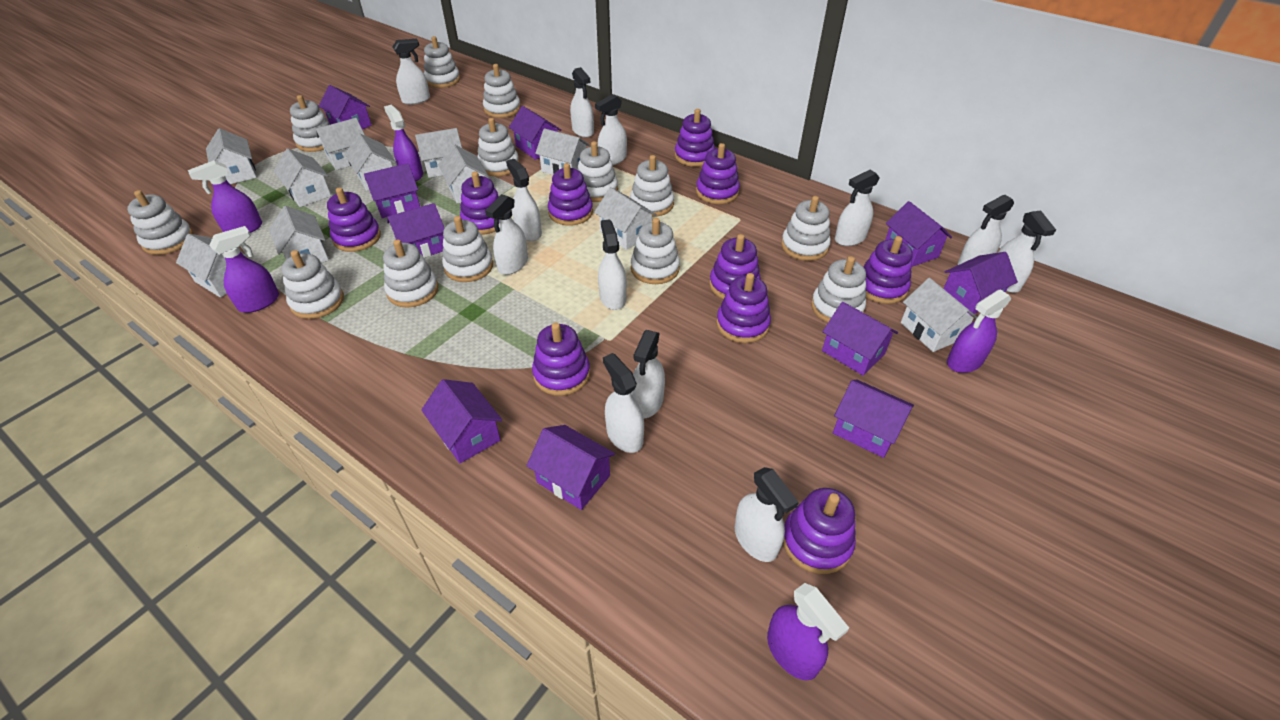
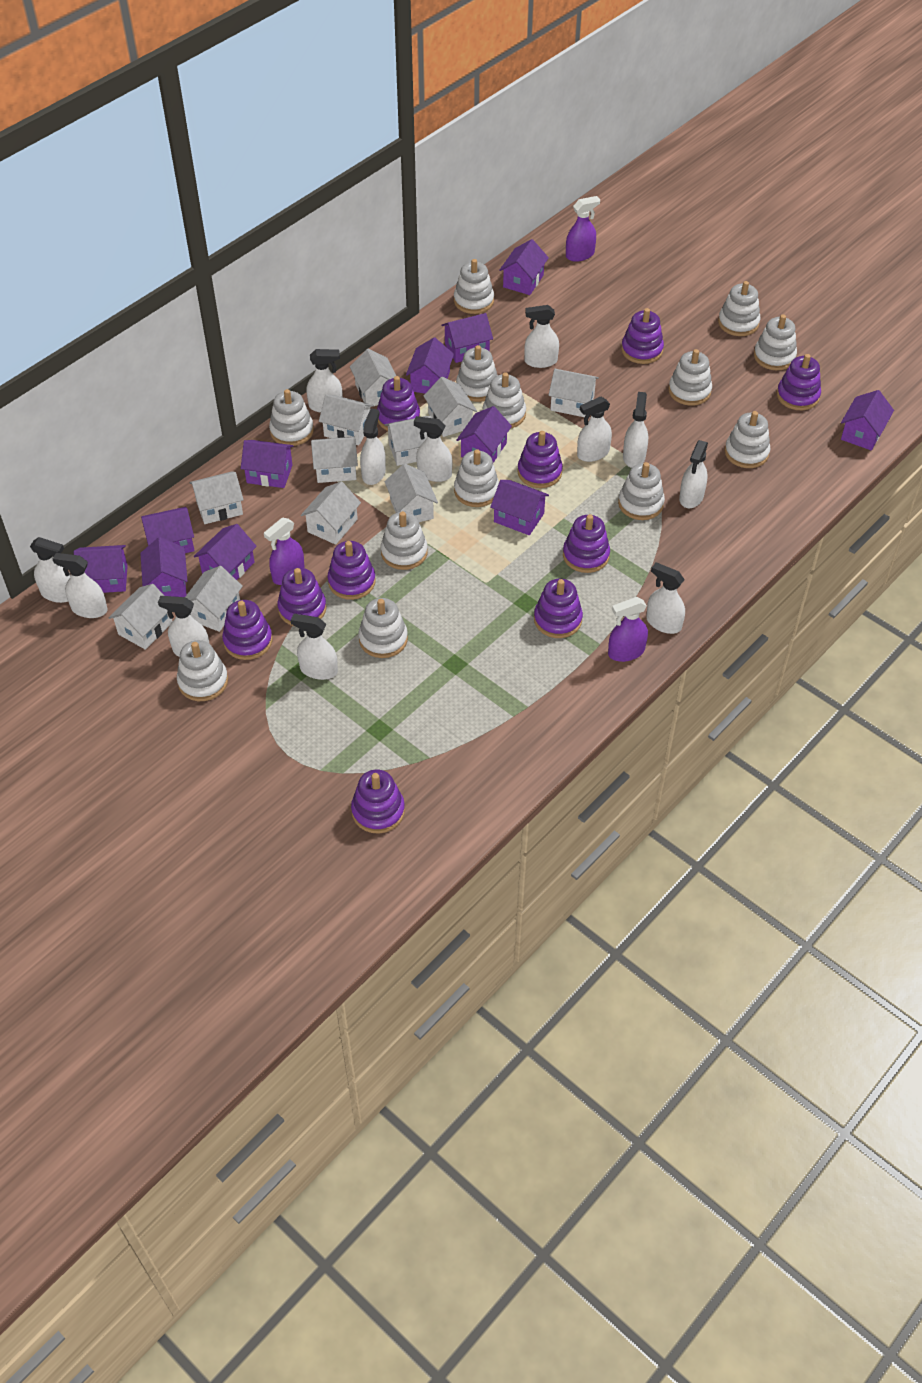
purple house: [319,85,372,129] [364,163,420,218] [387,203,444,258] [421,379,502,463] [509,106,561,160] [526,425,615,510] [822,302,898,376] [833,379,914,458] [885,201,952,267] [943,252,1018,316] = 10 -> [74,545,128,593] [140,537,187,597] [141,507,195,553] [194,524,257,580] [241,440,294,488] [406,337,454,394] [441,313,493,363] [456,406,512,463] [490,480,549,535] [499,239,549,295] [841,390,894,450] = 11
purple spray bottle: [188,160,262,233] [209,226,279,313] [384,105,423,181] [767,583,849,680] [947,289,1011,373] = 5 -> [264,518,304,585] [566,196,600,262] [608,597,648,662] = 3

